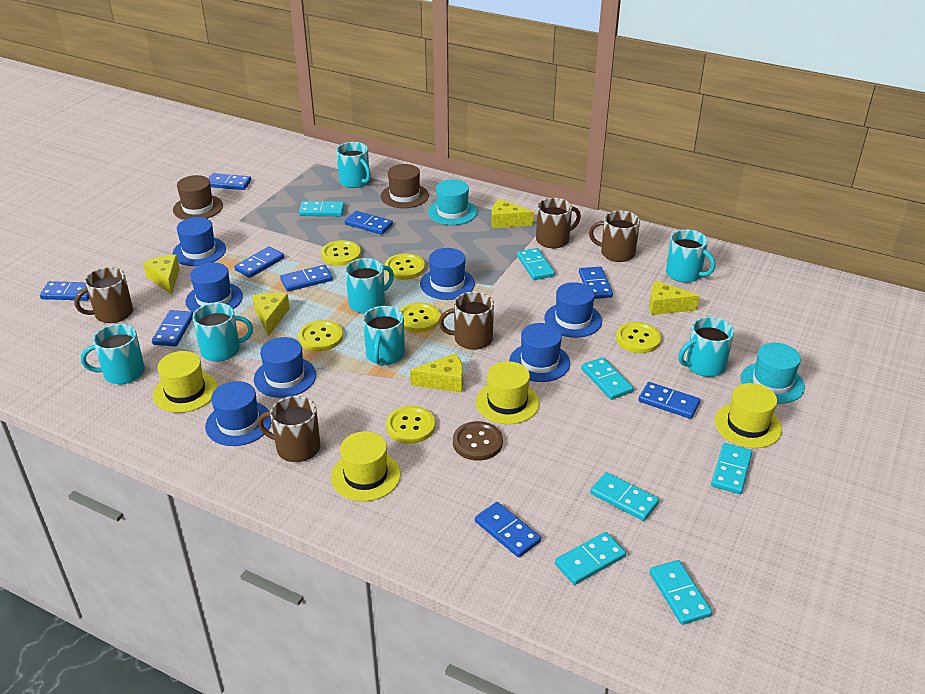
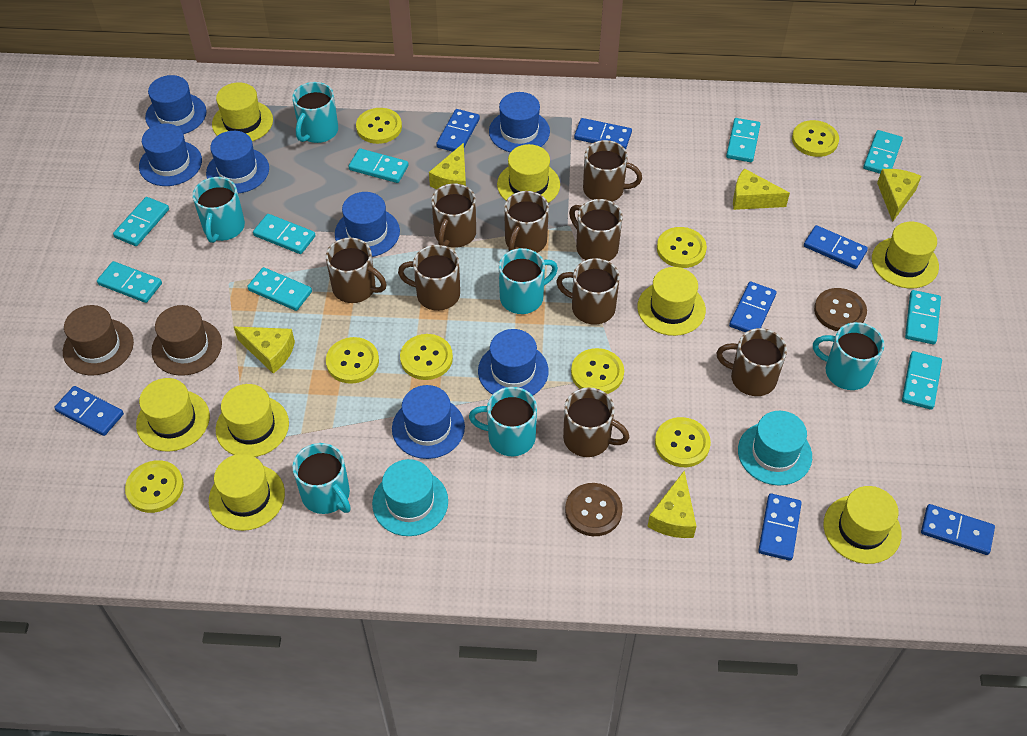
blue domino: [40,281,89,301] [152,310,193,347] [208,173,251,190] [234,247,284,278] [280,265,333,291] [345,211,393,235] [475,502,541,557] [579,267,613,299] [638,382,700,419] = 9 -> [54,386,124,436] [436,109,480,152] [574,118,632,149] [729,282,777,333] [758,493,802,561] [804,225,868,269] [921,504,995,555] = 7
brown button: [453,421,503,461] = 1 -> [565,483,623,536] [814,288,867,331] = 2
brown mug: [74,267,133,323] [258,396,320,462] [439,292,494,350] [536,198,581,248] [589,210,640,262] = 5 -> [326,238,387,303] [398,245,460,311] [431,184,476,248] [504,191,549,253] [556,258,620,324] [563,387,630,457] [569,199,623,261] [583,140,642,202] [717,328,787,396] = 9
turquoise domino: [299,201,345,216] [517,248,555,280] [555,532,626,585] [582,357,634,400] [590,472,659,521] [649,560,712,625] [711,443,752,494] = 7 -> [97,261,162,303] [113,197,169,246] [247,267,312,311] [253,214,315,254] [348,148,409,183] [726,118,760,162] [863,130,903,174] [902,351,942,410] [905,290,941,344] = 9
turquoise mug: [81,324,145,384] [192,303,253,362] [336,142,371,188] [345,258,394,314] [363,306,405,365] [666,229,715,283] [678,317,734,377] = 7 -> [192,177,245,243] [292,82,338,143] [292,443,351,514] [469,387,537,456] [499,248,558,314] [813,322,884,390] = 6
yellow button: [298,320,343,351] [321,240,361,266] [385,253,425,280] [386,406,435,444] [400,302,440,332] [616,322,661,353] = 6 -> [125,460,184,513] [326,337,379,384] [356,108,402,144] [400,334,453,380] [571,348,624,394] [655,417,711,467] [657,227,707,268] [792,120,839,157] = 8
yellow hat: [153,351,217,413] [331,431,401,501] [476,361,540,424] [715,383,782,448] = 4 -> [136,378,210,452] [209,454,285,531] [212,82,273,141] [216,384,289,457] [497,144,560,203] [637,267,706,336] [824,486,902,564] [872,222,939,288] = 8

